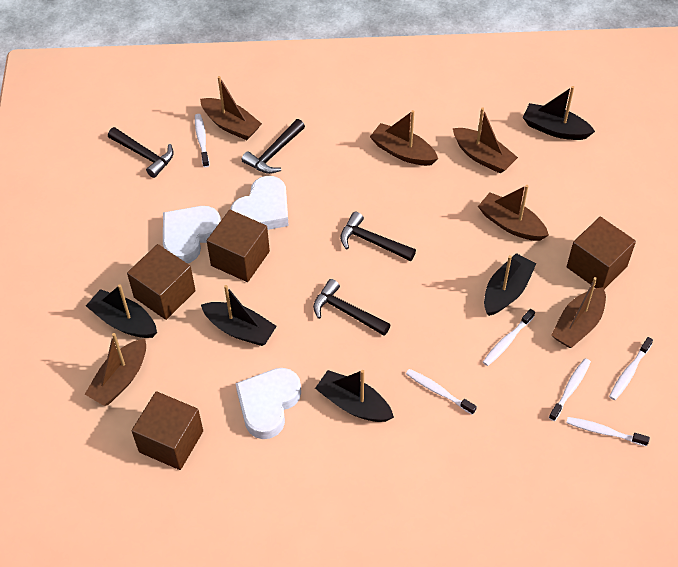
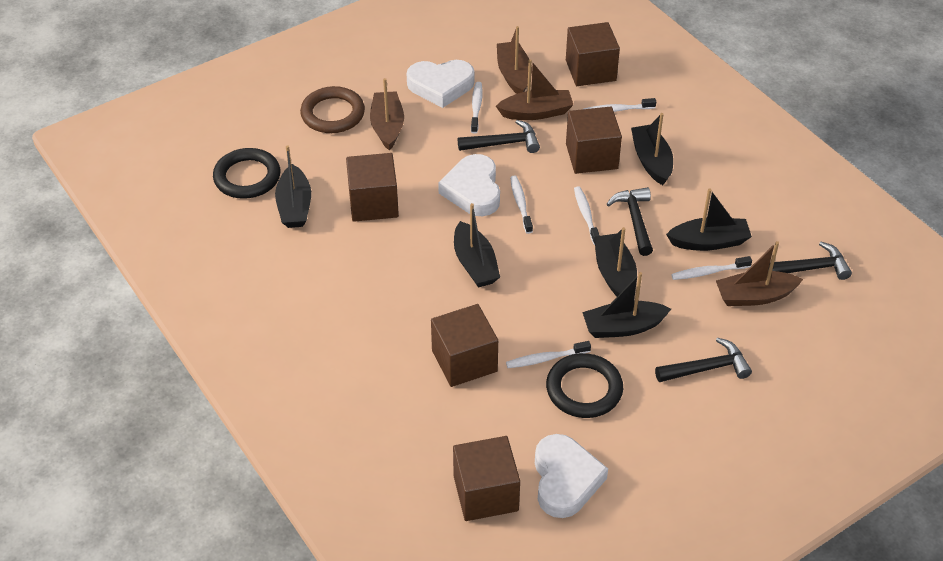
black boat: [86,284,157,338] [201,285,277,346] [315,370,394,422] [484,253,536,316] [523,86,595,140] = 5 -> [275,145,311,228] [454,203,500,288] [582,272,671,338] [594,227,637,296] [631,113,673,185] [666,189,752,251] = 6
black ring: none = 0 -> [213,148,280,199] [546,353,623,418] = 2
brown boat: [85,333,146,406] [200,76,262,140] [370,110,438,166] [453,108,518,173] [478,185,549,241] [551,277,606,348] = 6 -> [370,78,404,150] [496,59,573,120] [497,26,532,94] [716,241,803,306] = 4
brown cube: [127,244,196,320] [132,391,203,470] [207,210,270,282] [567,217,636,289] = 4 -> [346,153,399,222] [431,304,498,387] [453,436,520,521] [566,22,620,86] [566,107,622,174] = 5
brown ring: none = 0 -> [300,86,365,133] = 1

